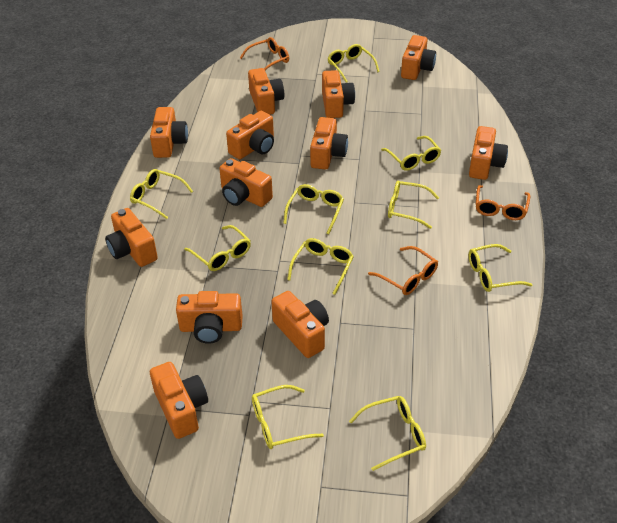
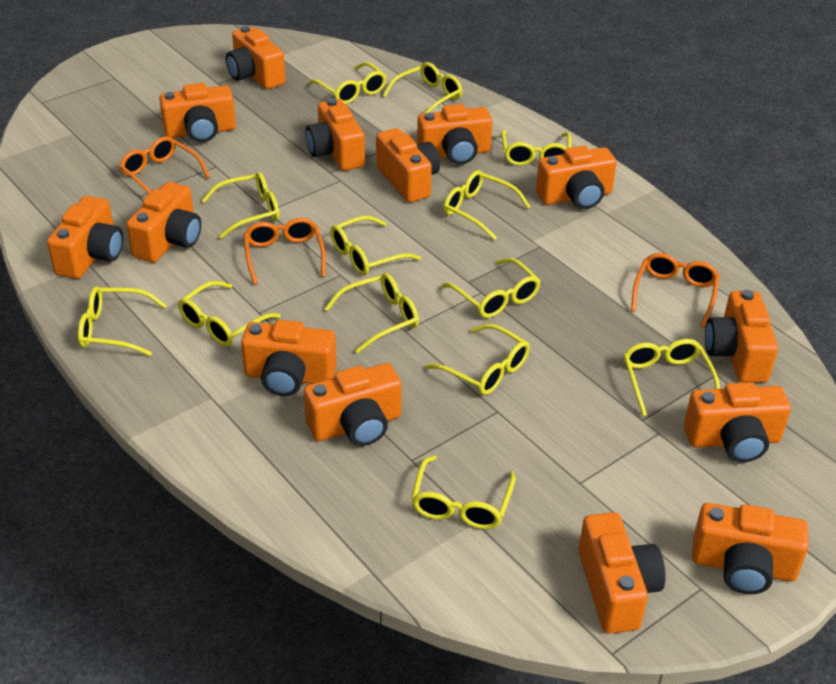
orange camera: [105,208,158,267] [150,107,188,158] [150,362,208,439] [176,291,243,344] [219,158,273,207] [226,111,274,159] [248,68,284,115] [271,291,329,358] [310,117,348,170] [322,70,355,118] [401,35,436,80] [469,126,508,180] = 12 -> [47,196,123,279] [126,182,201,263] [159,83,236,142] [226,26,286,89] [241,320,337,396] [304,363,402,446] [305,98,365,171] [376,128,440,203] [417,104,492,165] [536,146,617,209] [578,512,666,633] [684,382,791,462] [692,503,809,594] [705,290,778,383] = 14
yellow glasses: [130,169,193,219] [184,225,251,271] [252,385,324,449] [283,184,344,234] [287,238,354,295] [327,44,380,83] [349,396,426,471] [381,136,441,171] [388,181,439,229] [469,244,533,292] = 10 -> [78,286,167,356] [178,281,281,346] [201,172,279,239] [309,62,387,104] [324,273,419,353] [330,216,421,275] [383,62,463,113] [411,455,516,529] [426,324,530,395] [442,258,540,318] [444,170,530,240] [501,130,571,166] [623,339,720,416] = 13

